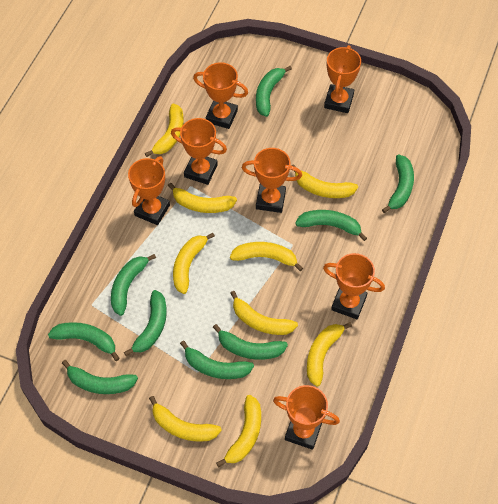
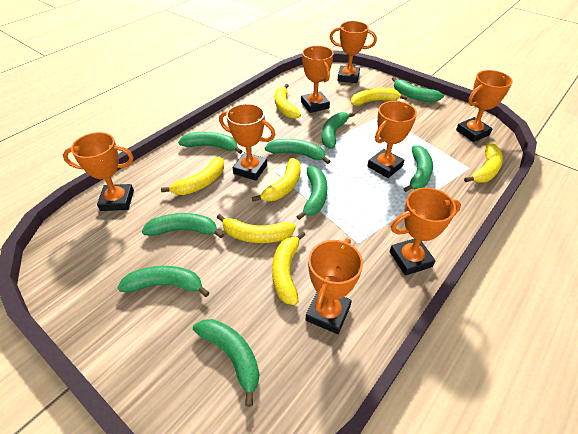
orange trophy: [128,156,170,225] [171,118,227,185] [193,62,248,129] [242,148,302,213] [273,385,340,450] [323,253,385,319] [324,45,361,113] = 7 -> [63,132,134,211] [219,104,275,181] [301,46,334,113] [306,238,363,334] [330,21,377,83] [367,101,417,178] [390,188,461,276] [456,70,513,142] = 8
yellow banana: [145,104,184,157] [149,396,222,442] [168,182,237,213] [173,233,215,294] [216,395,261,467] [230,242,303,272] [230,291,298,335] [291,164,358,198] [307,322,352,386] = 9 -> [161,157,224,195] [217,214,296,243] [252,158,301,202] [272,231,305,305] [275,84,301,119] [351,88,407,106] [464,143,503,183] = 7

